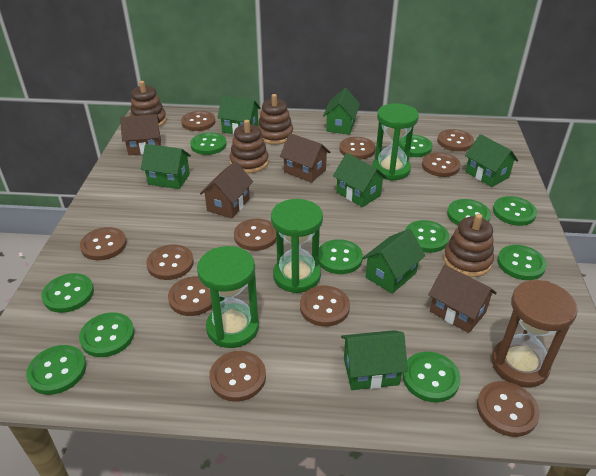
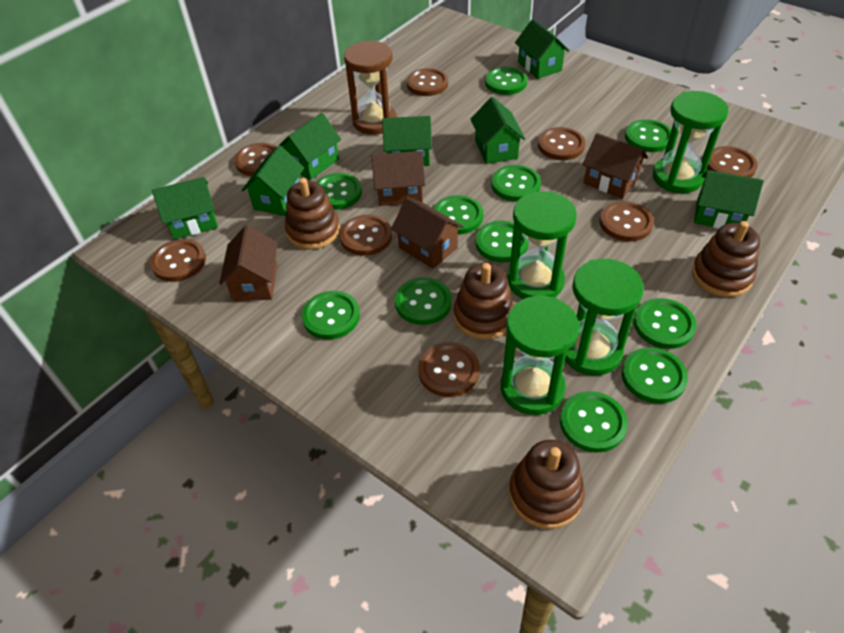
brown button: [80,227,127,260] [146,244,194,280] [168,276,212,316] [181,111,215,131] [209,351,266,402] [234,219,276,251] [300,286,350,327] [339,137,376,159] [422,152,461,177] [437,129,474,151] [477,381,540,437] = 11 -> [150,239,206,282] [234,143,277,176] [340,215,392,256] [407,68,448,96] [418,342,480,397] [538,127,586,160] [600,201,654,242] [707,146,758,177] = 8
green hourglass: [197,246,259,348] [271,199,323,293] [372,103,419,181] = 3 -> [501,296,579,415] [507,191,577,299] [565,259,644,376] [653,91,728,193] = 4

